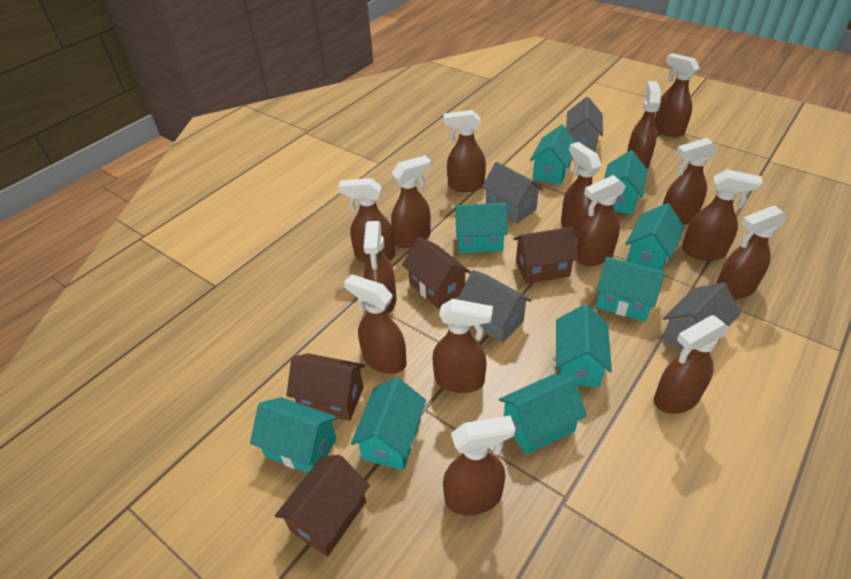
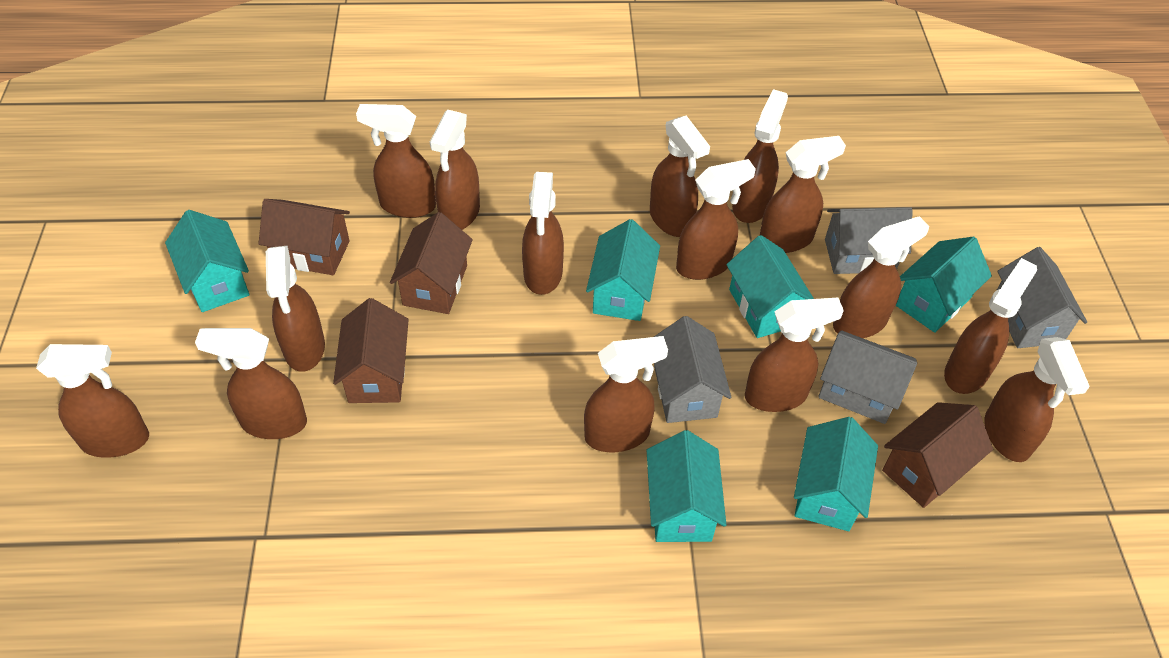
turquoise house: [250,397,338,473] [351,377,426,470] [454,203,508,253] [499,374,587,455] [530,124,576,185] [556,304,612,388] [596,257,665,322] [604,150,648,215] [626,203,685,271] = 9 -> [165,210,250,312] [586,219,660,321] [647,430,726,542] [726,235,814,338] [794,417,878,531] [896,236,992,333] = 6

